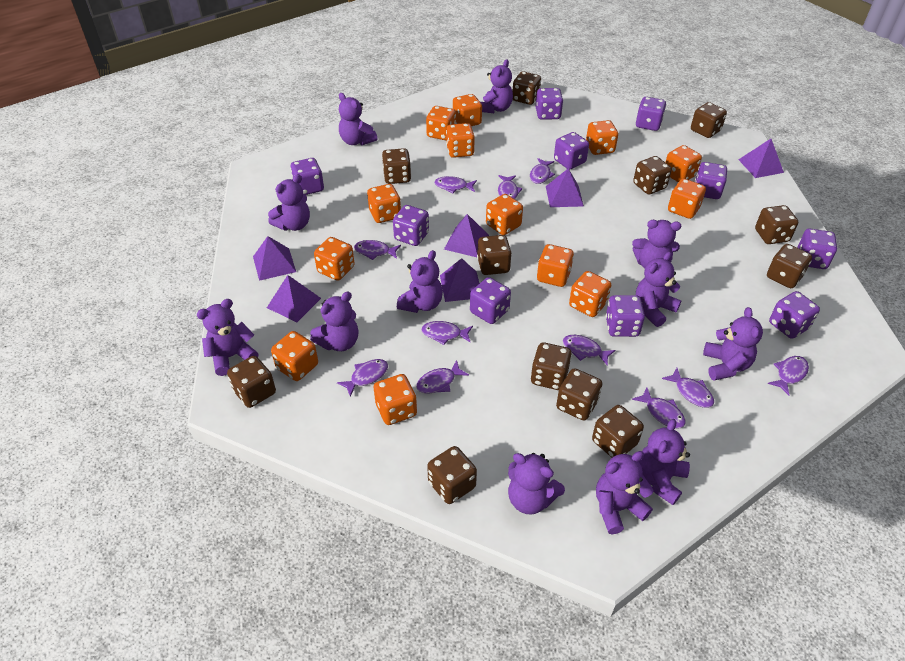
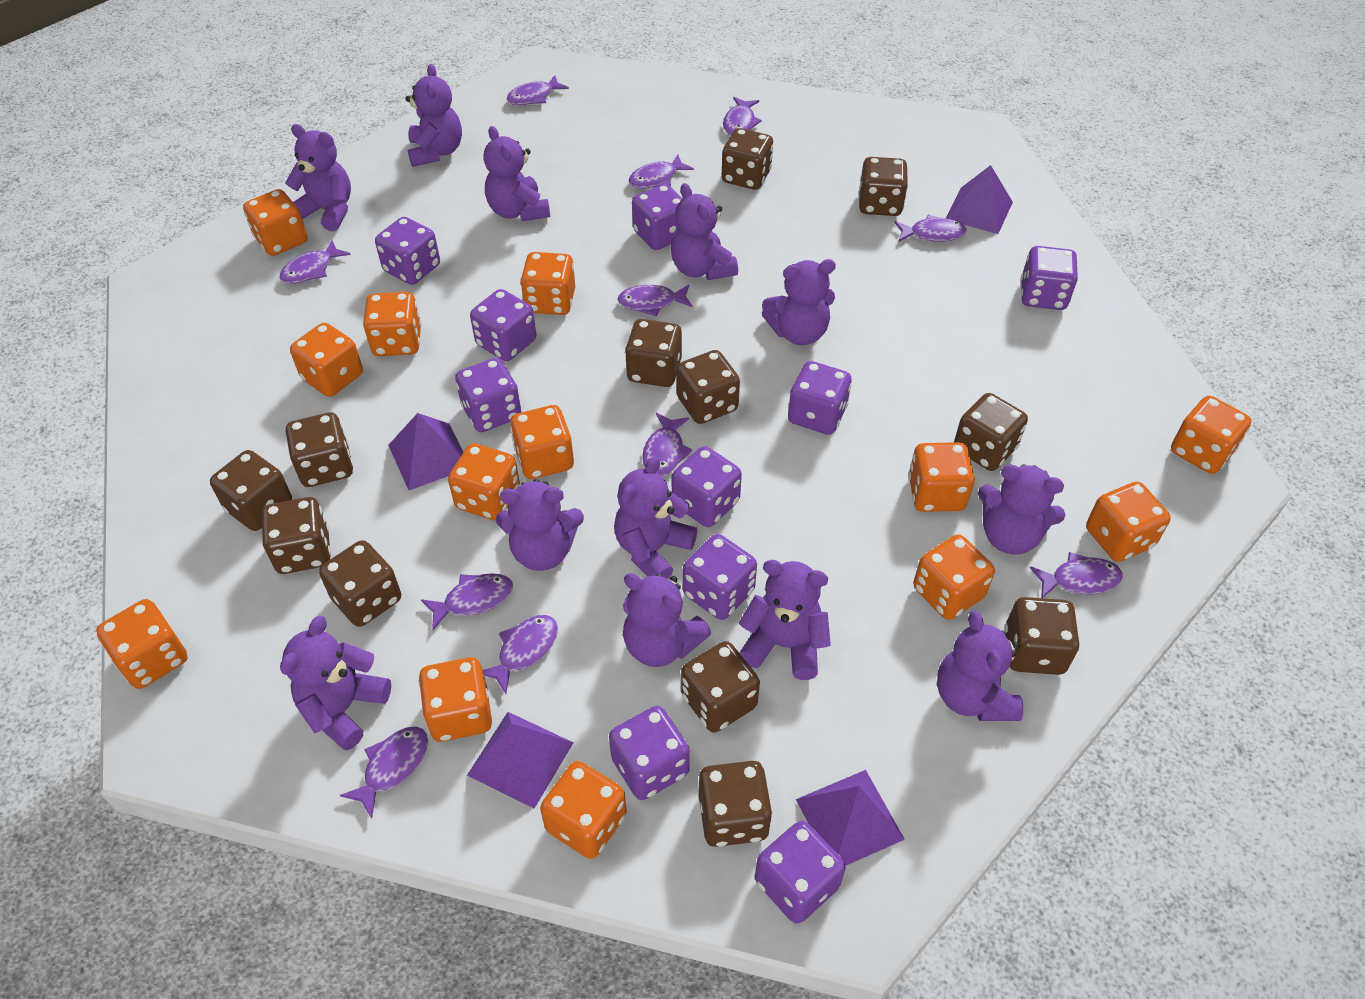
purple pyramid: [253,236,296,281] [267,275,321,322] [440,258,480,302] [444,214,489,257] [546,168,584,207] [738,139,784,178] = 6 -> [388,413,463,490] [467,712,574,809] [796,770,905,866] [946,165,1013,234] = 4

